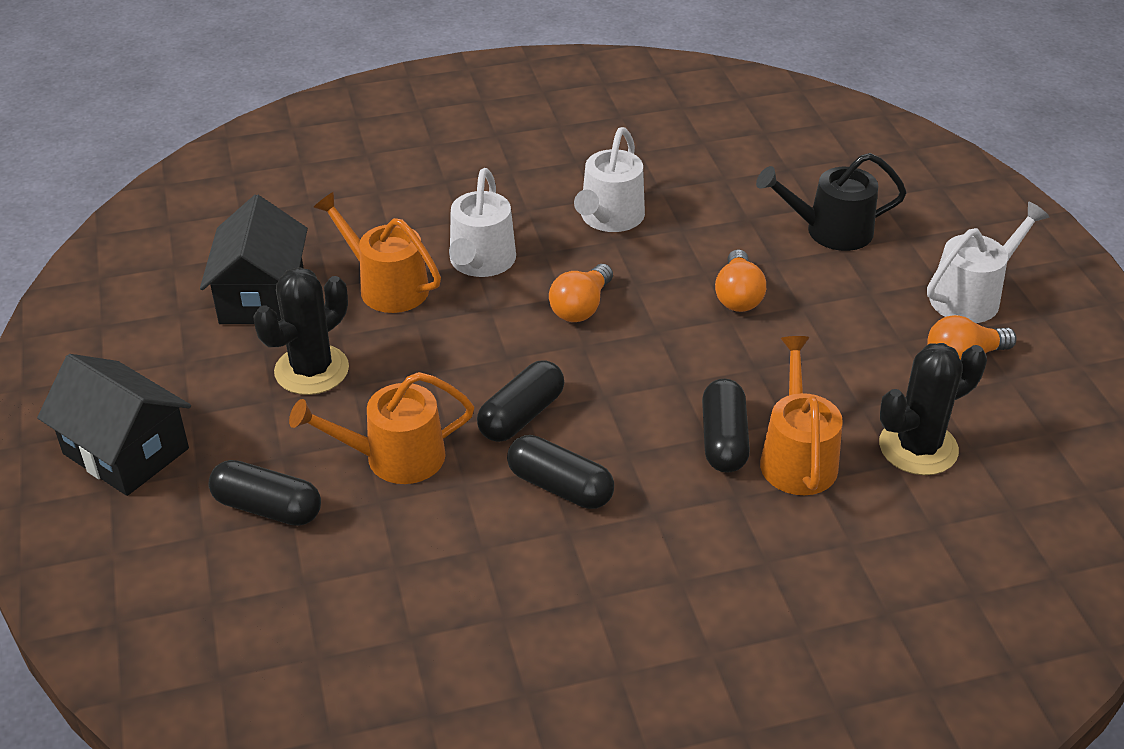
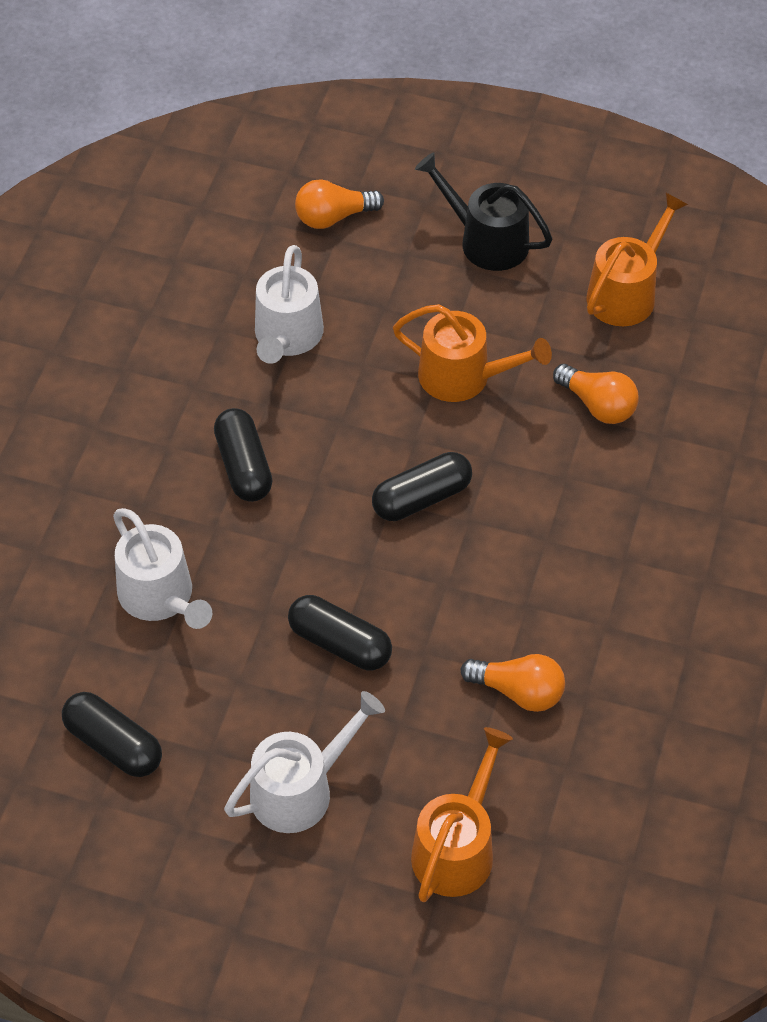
black cactus: [253,267,349,395] [879,343,987,475] = 2 -> none = 0
black house: [37,354,191,496] [200,195,308,324] = 2 -> none = 0

